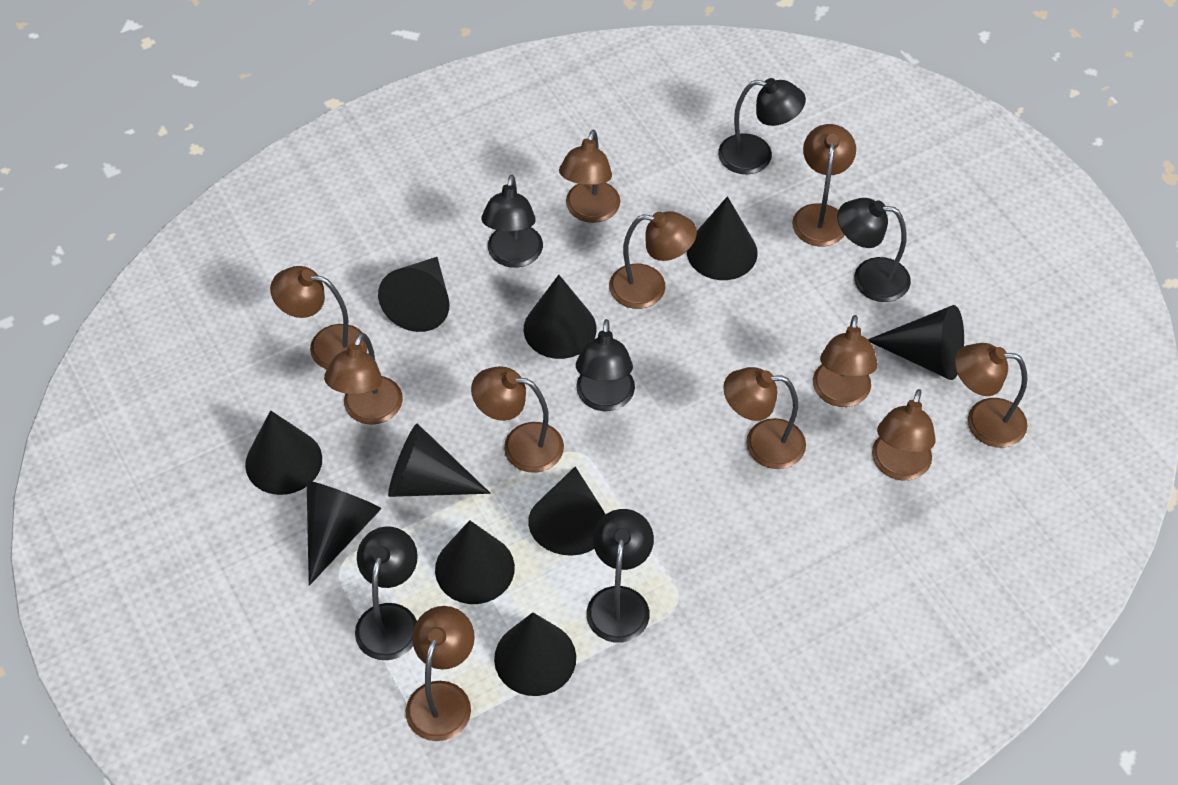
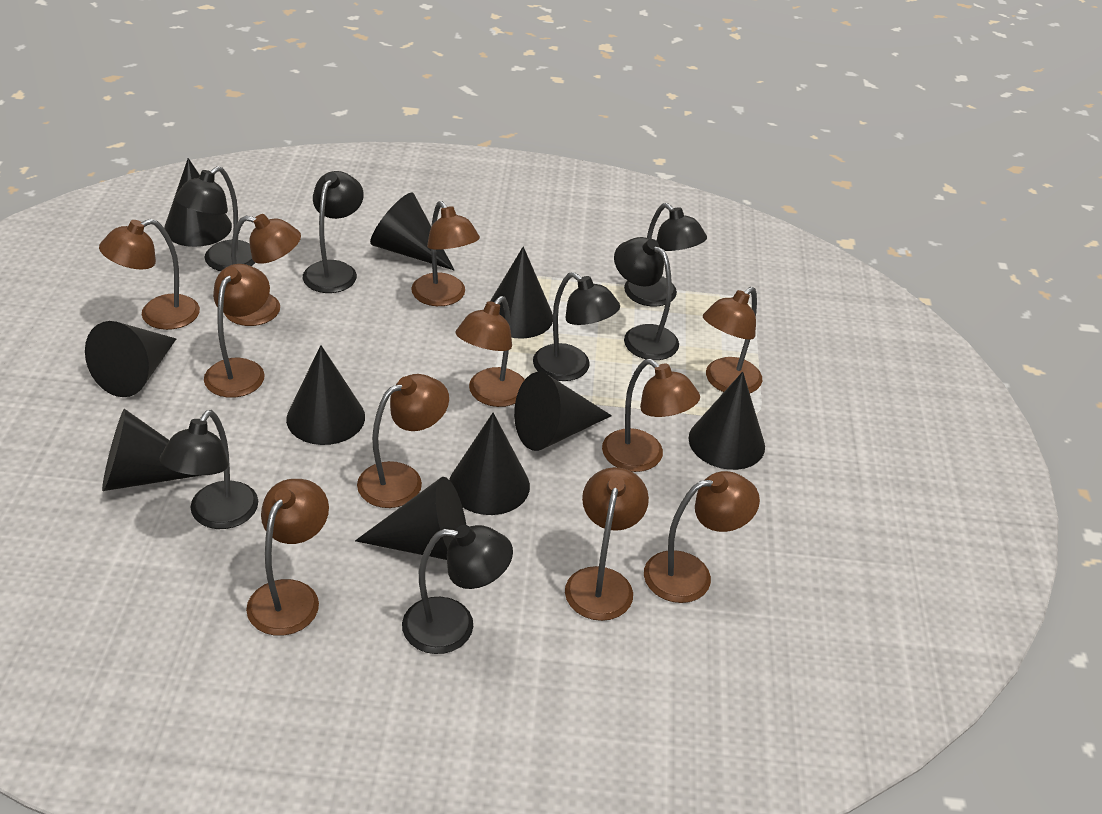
black lamp: [355,526,418,660] [481,175,543,268] [576,319,635,411] [586,509,654,643] [718,78,806,174] [837,198,911,302] = 6 -> [160,410,258,529] [174,166,256,271] [303,171,364,293] [402,525,513,654] [533,272,620,381] [614,237,679,360] [624,203,707,307] = 7

